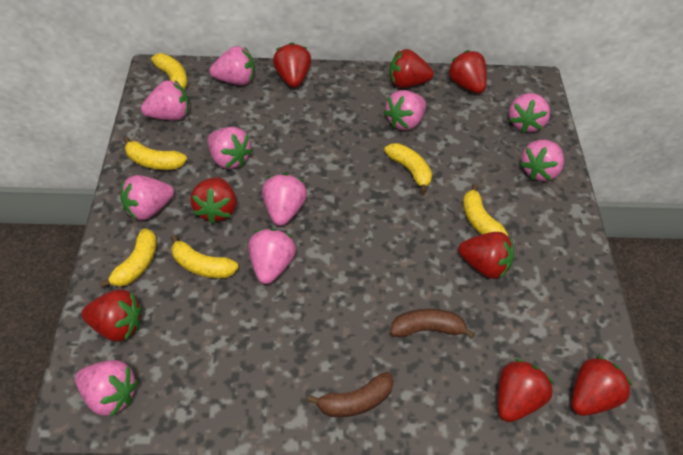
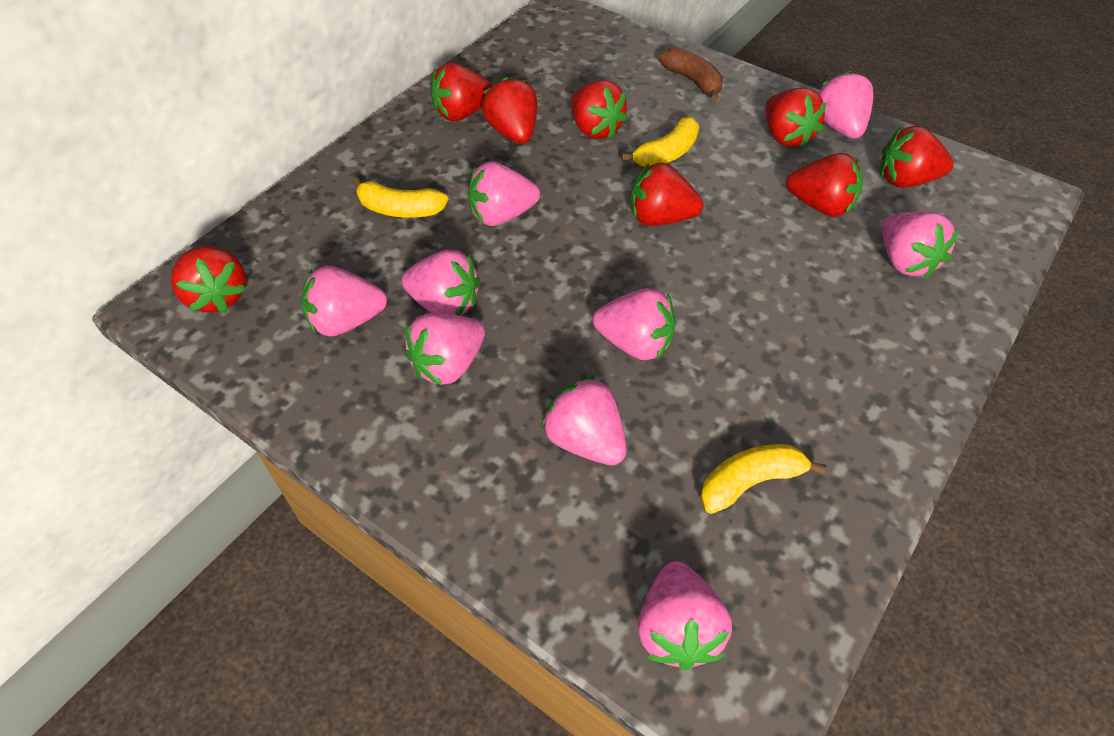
brown banana: [307,372,394,417] [390,309,475,338] = 2 -> [659,47,723,101] = 1
pink strawberry: [75,360,138,417] [120,175,174,221] [141,80,189,120] [208,127,252,169] [209,46,255,85] [248,228,296,284] [262,173,307,226] [384,90,426,130] [509,93,550,133] [520,140,564,181] = 10 -> [301,266,387,336] [402,250,480,316] [404,313,485,385] [468,161,540,226] [542,376,627,465] [593,288,675,360] [638,561,732,670] [818,70,873,139] [882,211,959,278] = 9
yellow banana: [99,228,157,288] [123,137,187,170] [151,53,187,89] [171,235,239,278] [384,143,432,194] [463,184,508,236] = 6 -> [352,177,448,218] [622,116,699,167] [700,444,826,514] = 3

